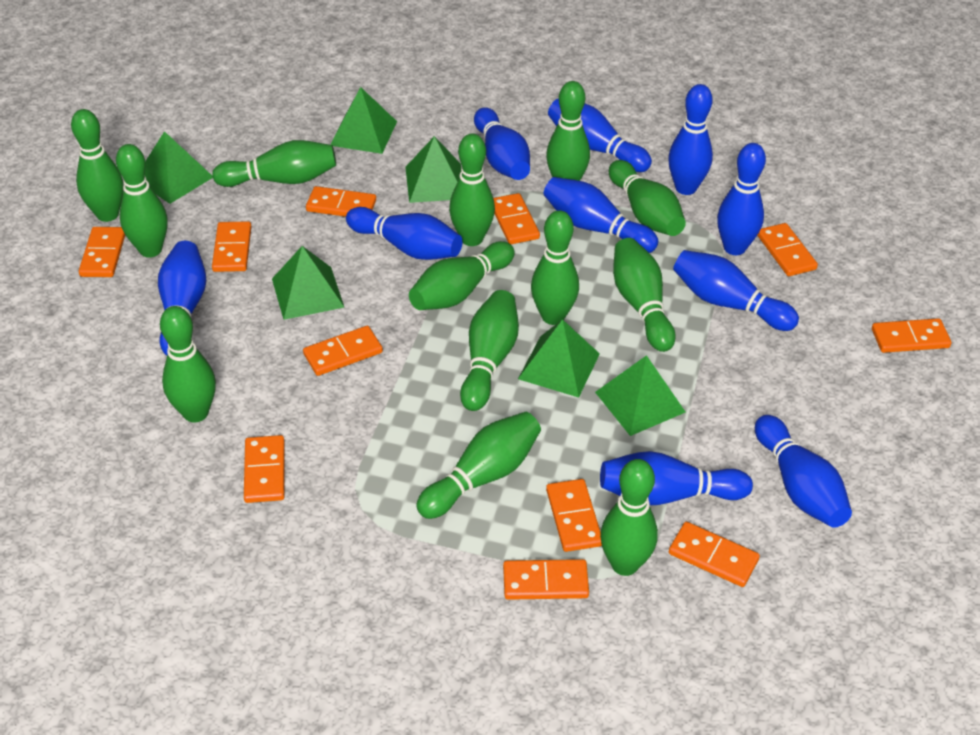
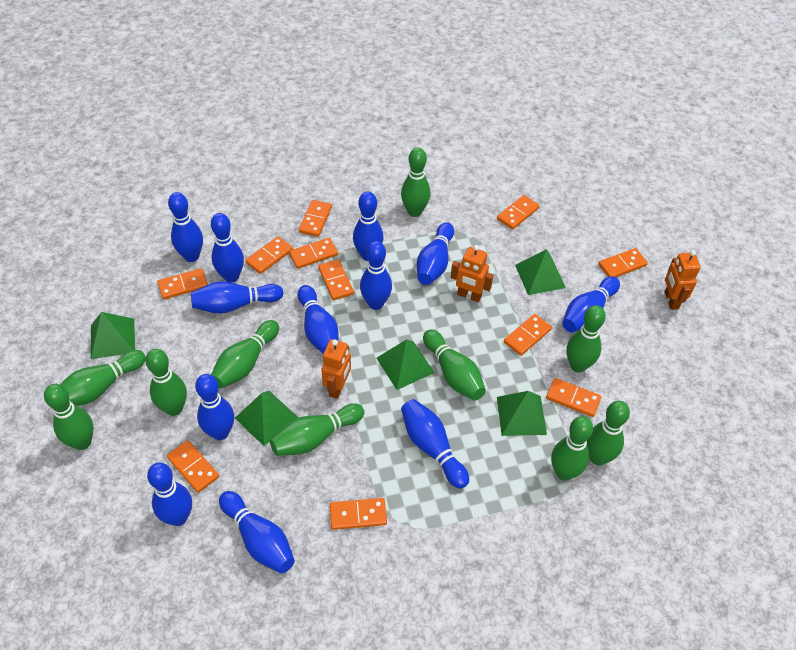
blue bowling pin: [158,241,206,356] [346,207,462,260] [474,107,530,180] [543,177,658,253] [548,98,652,172] [600,451,753,505] [668,84,713,195] [673,250,799,331] [717,143,766,255] [755,415,852,528] = 10 -> [147,463,192,526] [168,192,203,262] [191,282,284,314] [195,374,234,440] [211,213,244,283] [219,491,295,573] [297,285,338,354] [353,191,384,261] [360,241,392,310] [401,399,469,489] [417,222,454,285] [562,276,620,333] = 12
green bowling pin: [71,109,124,222] [116,144,168,257] [160,306,216,423] [212,140,336,187] [409,241,515,310] [417,412,541,519] [449,134,495,246] [460,290,519,411] [531,210,579,325] [546,81,590,181] [600,459,658,576] [609,160,686,236] [613,238,676,352] = 13 -> [44,384,93,450] [60,350,146,406] [145,349,187,416] [211,320,279,389] [270,403,364,456] [401,148,430,217] [423,330,486,401] [551,416,593,481] [566,305,606,373] [587,401,630,465] = 10
green pyramid: [145,131,213,204] [272,246,344,320] [330,87,397,154] [405,136,461,203] [518,319,600,398] [595,355,685,436] = 6 -> [91,312,135,359] [235,391,298,446] [376,339,435,390] [497,391,547,436] [515,249,566,295] = 5
orange robot: none = 0 -> [321,339,351,399] [451,245,493,302] [665,250,701,310] = 3

